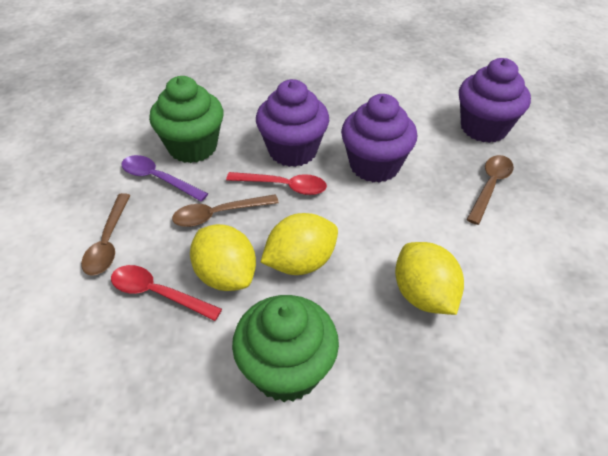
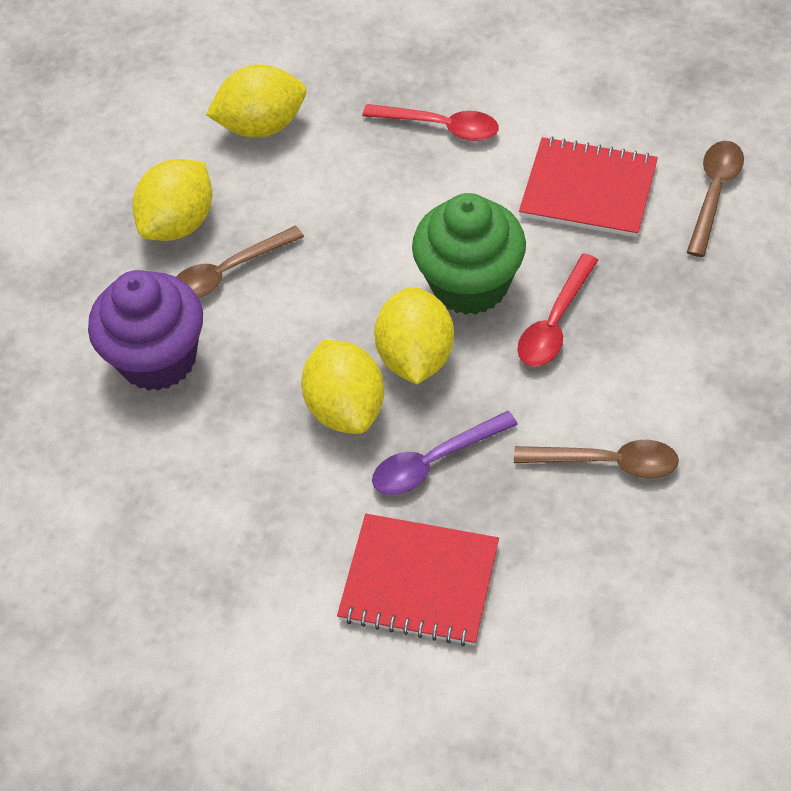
green cupcake: [149,76,223,163] [232,295,339,402] = 2 -> [412,193,526,315] = 1
purple cupcake: [256,79,329,167] [341,94,417,183] [459,58,531,143] = 3 -> [88,270,203,391] = 1
red notebook: none = 0 -> [337,514,499,646] [519,137,658,237] = 2
yellow lemon: [190,224,256,291] [261,213,338,275] [395,242,464,315] = 3 -> [133,159,212,241] [206,64,306,138] [301,340,384,434] [374,287,454,384] = 4

